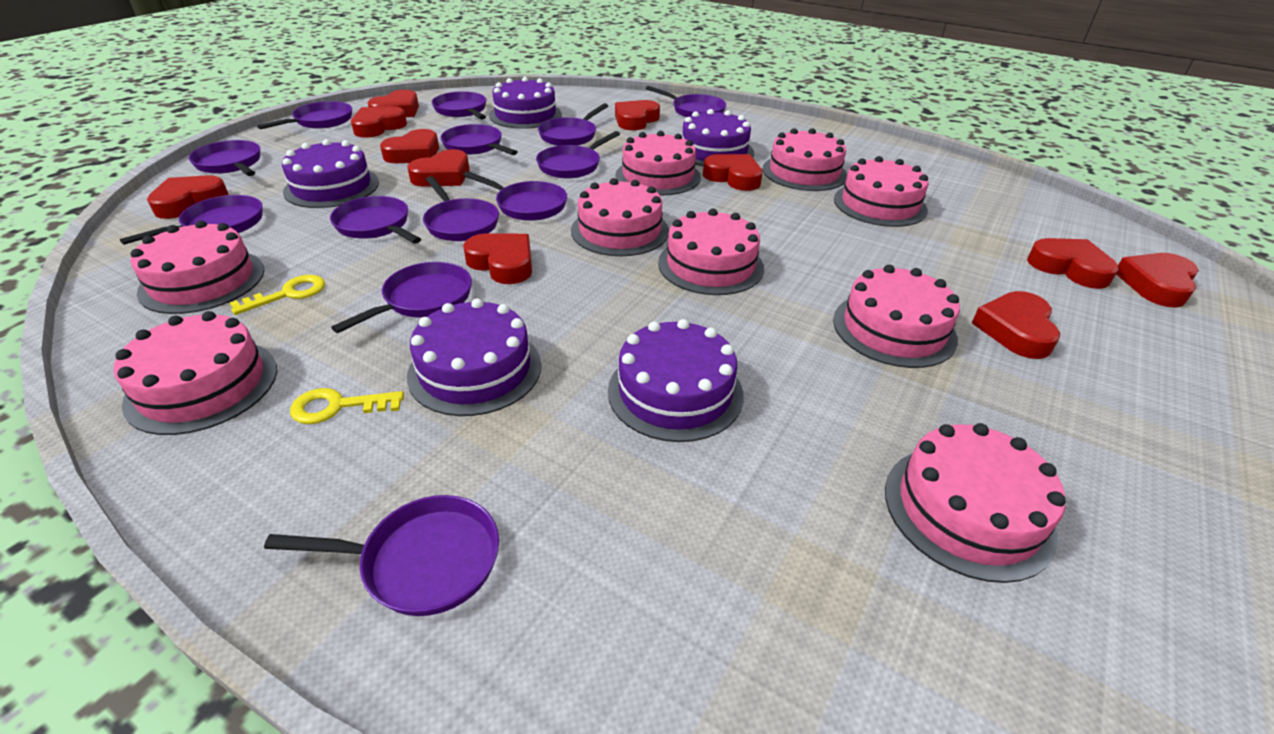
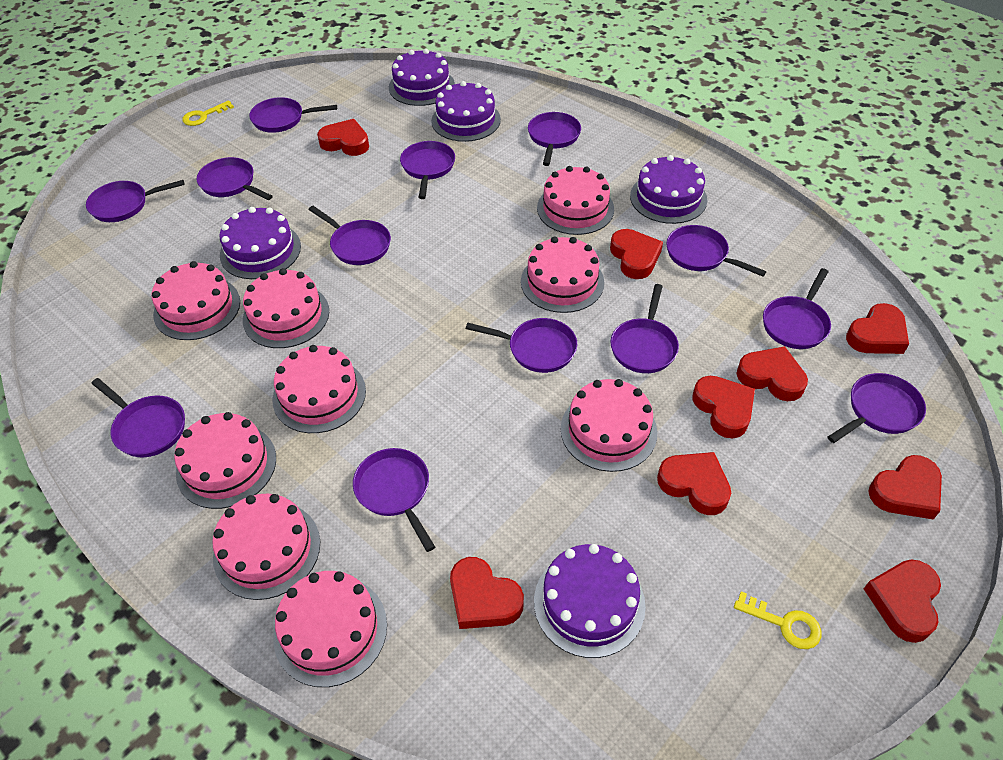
red heart: [147,175,229,219] [351,106,407,138] [367,90,419,117] [380,129,439,163] [408,149,470,187] [463,233,532,284] [615,100,660,130] [703,154,763,191] [972,291,1060,359] [1027,238,1119,289] [1116,253,1199,308] = 11 -> [317,119,369,156] [450,557,524,629] [610,229,663,279] [657,452,731,515] [692,376,755,438] [737,346,808,401] [846,303,909,354] [864,559,941,643] [868,455,942,520] = 9

